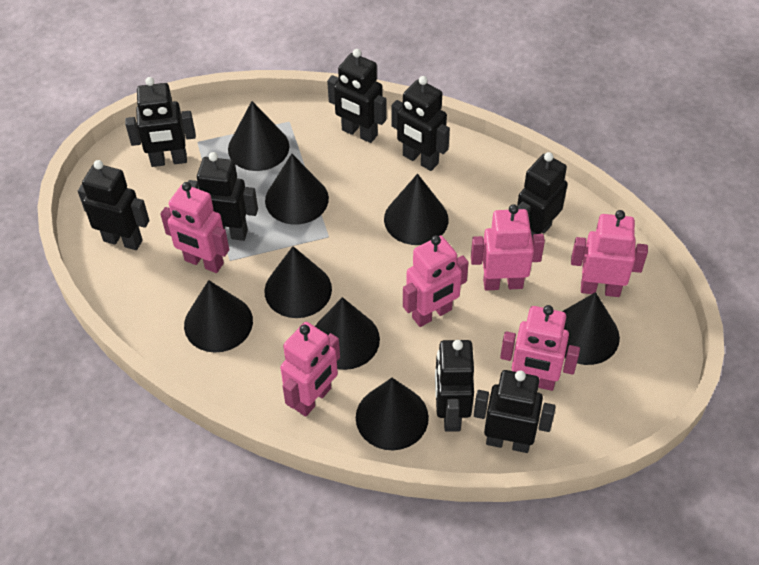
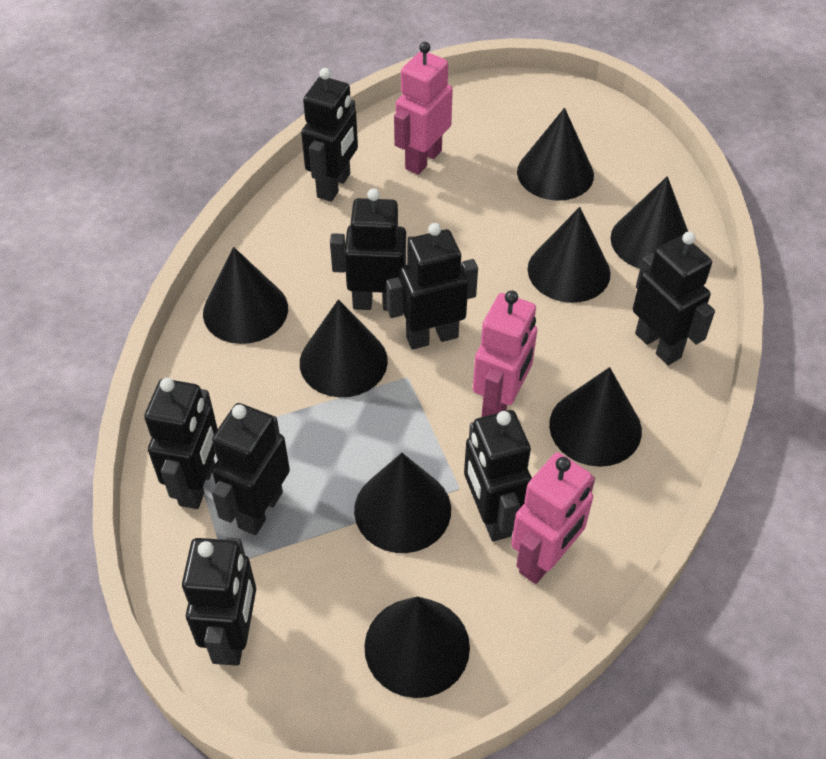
pink robot: [160,182,229,273] [280,322,340,417] [403,235,469,327] [471,204,545,290] [500,305,580,391] [571,210,648,297] = 6 -> [394,42,453,175] [473,291,537,417] [511,453,595,584] = 3

